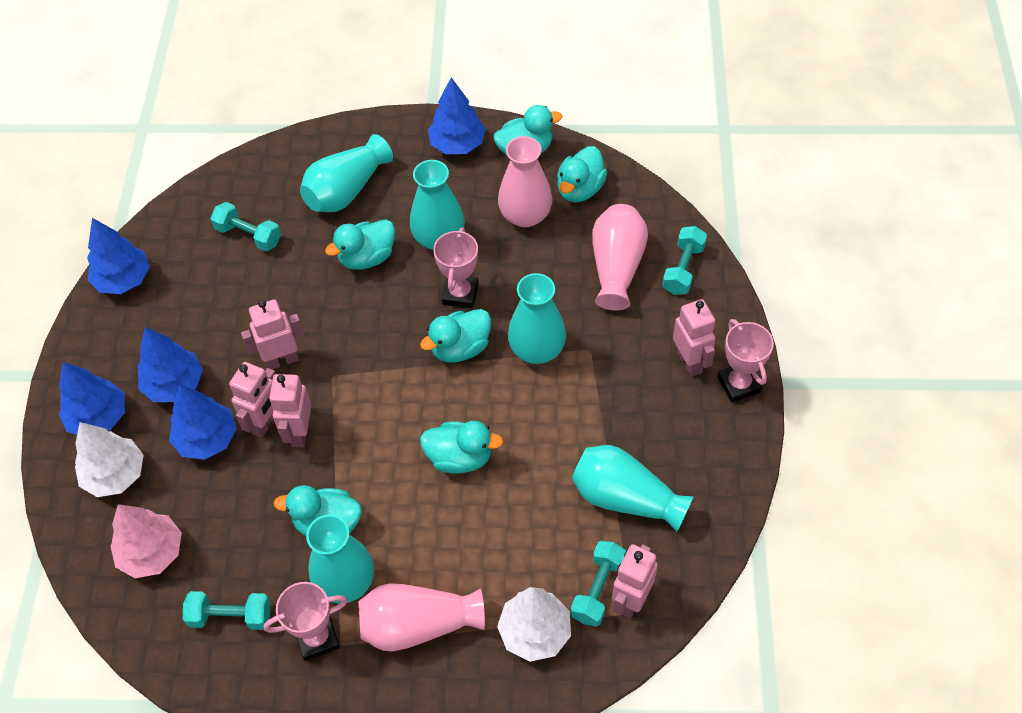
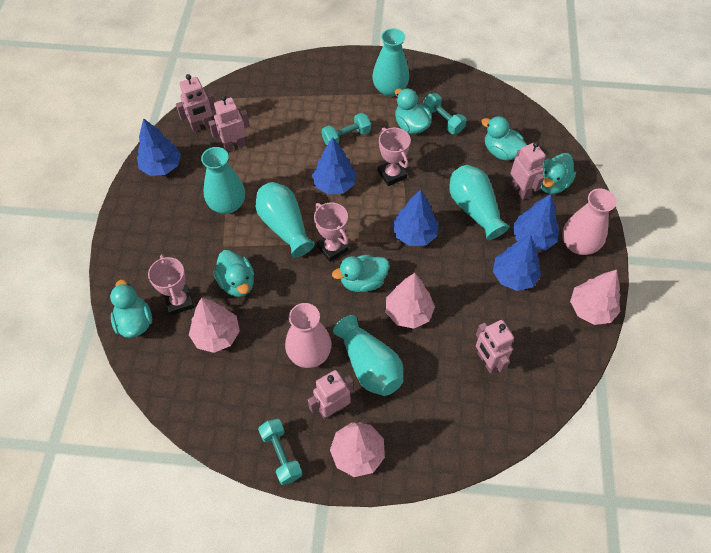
pink tree: [110,504,182,578] = 1 -> [189,298,240,353] [330,422,385,477] [386,273,435,329] [570,270,621,325] = 4
pink vase: [358,583,485,652] [498,136,552,227] [592,204,648,311] = 3 -> [285,303,331,368] [562,189,617,255] = 2
turquoise dumbbell: [183,591,270,630] [210,202,281,252] [571,541,626,627] [662,226,707,295] = 4 -> [258,419,302,485] [322,113,371,145] [423,93,466,134] = 3
white tree: [75,422,144,497] [497,587,571,662] = 2 -> none = 0

